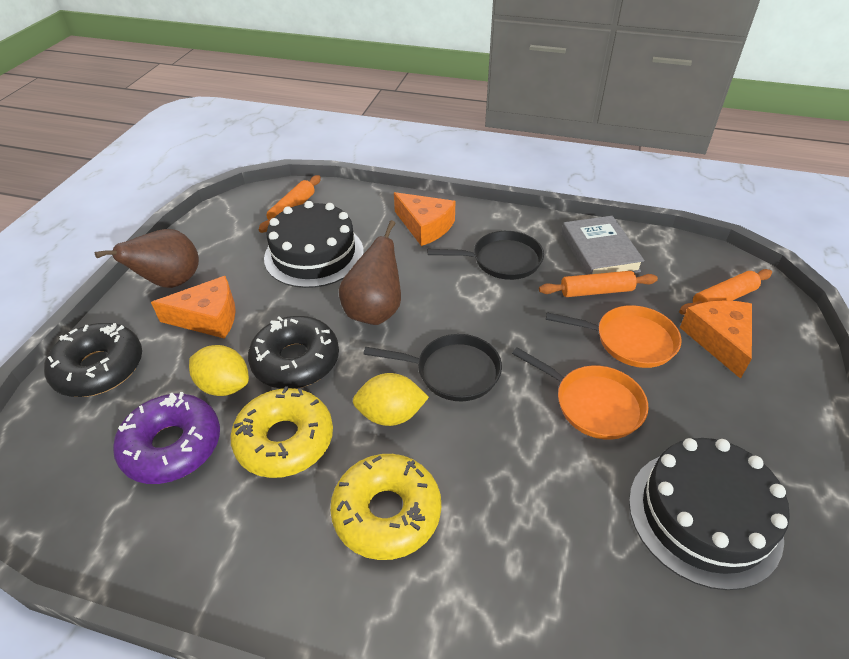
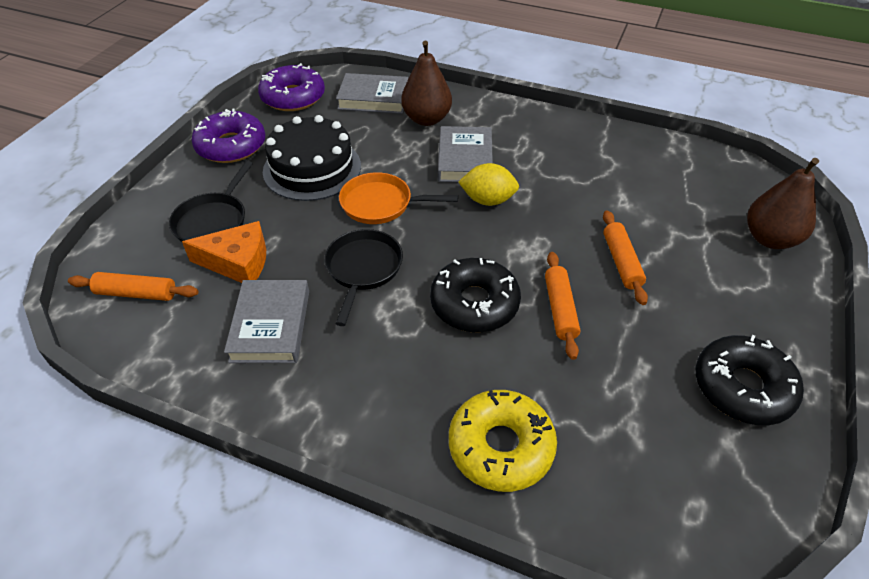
black cake: [264,201,364,288] [629,438,790,590] = 2 -> [263,115,361,201] = 1
grey book: [562,216,645,275] = 1 -> [224,280,309,363] [336,73,409,114] [438,126,493,182] = 3
orange cheese: [151,276,236,339] [394,192,456,246] [680,300,752,379] = 3 -> [182,221,266,283] = 1
orange pan: [512,347,648,440] [546,305,682,368] = 2 -> [339,172,458,224] = 1
purple donut: [113,392,220,484] = 1 -> [192,108,265,163] [258,63,325,111] = 2
yellow donut: [230,386,333,478] [330,454,441,560] = 2 -> [449,390,557,492] = 1
yellow lemon: [189,345,249,396] [353,373,429,426] = 2 -> [458,163,519,206] = 1

